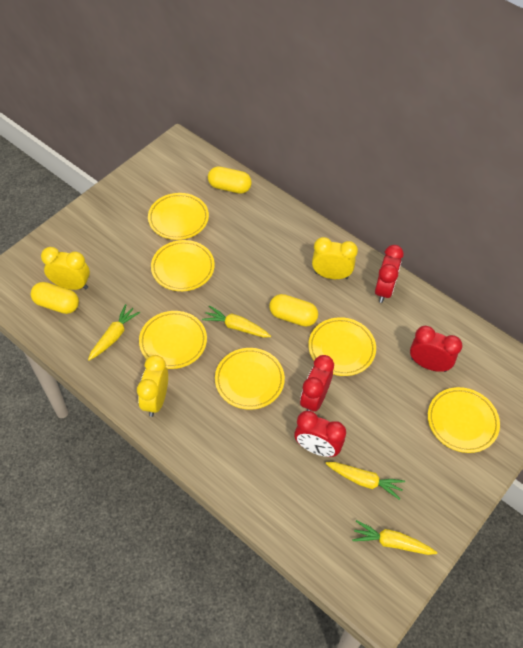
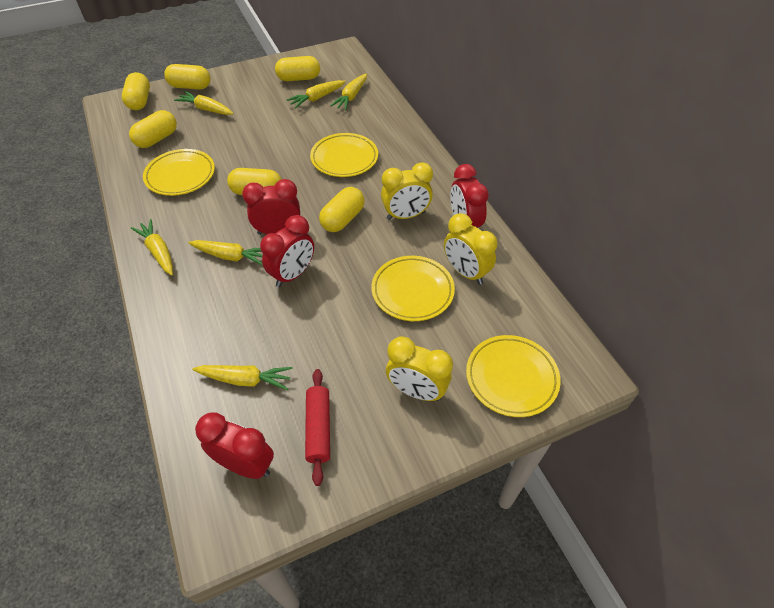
red rolling pin: none = 0 -> [305,369,330,486] = 1
yellow capsule: [31,282,79,314] [208,167,252,194] [269,294,318,327] = 3 -> [122,72,150,110] [129,110,177,148] [164,64,210,90] [227,168,282,195] [275,56,320,81] [319,187,365,232] = 6
yellow carrot: [88,304,140,360] [202,306,271,337] [325,462,405,500] [352,520,437,555] = 4 -> [131,219,173,276] [174,91,234,115] [188,240,263,266] [192,365,293,390] [286,80,346,108] [330,74,367,110] = 6
yellow plate: [139,311,207,369] [148,193,209,240] [151,240,215,291] [215,348,285,410] [308,317,376,376] [428,387,500,453] = 6 -> [143,149,215,196] [310,133,378,177] [371,256,455,321] [466,335,561,417] = 4

